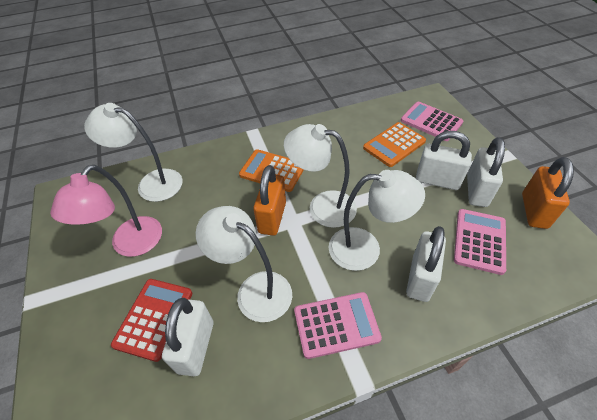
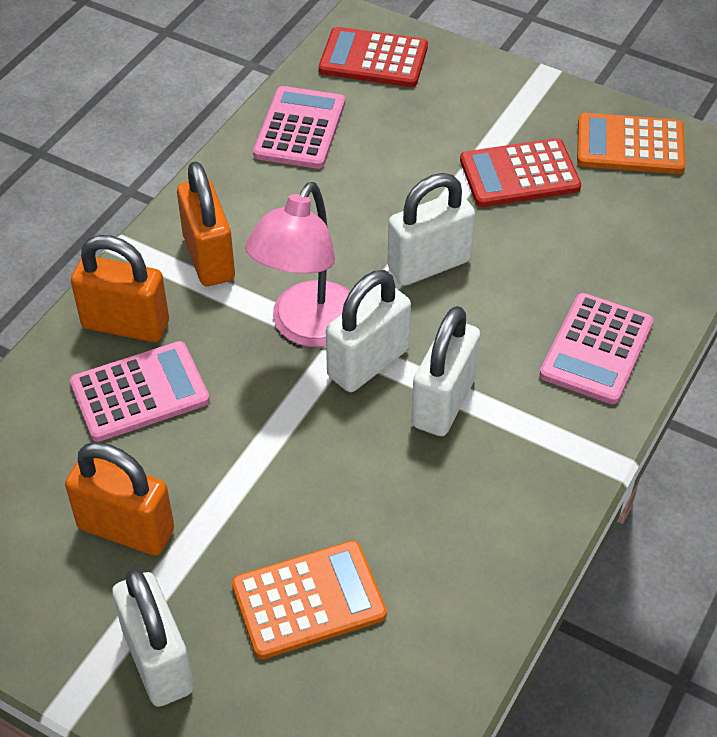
orange padlock: [253,165,286,236] [522,157,574,229] = 2 -> [65,442,174,555] [71,235,169,342] [177,161,235,286] = 3
red calculator: [111,279,193,362] = 1 -> [319,27,428,87] [460,138,581,207] = 2
white lamp: [84,103,183,202] [196,206,292,322] [284,124,357,228] [328,170,425,271] = 4 -> none = 0

